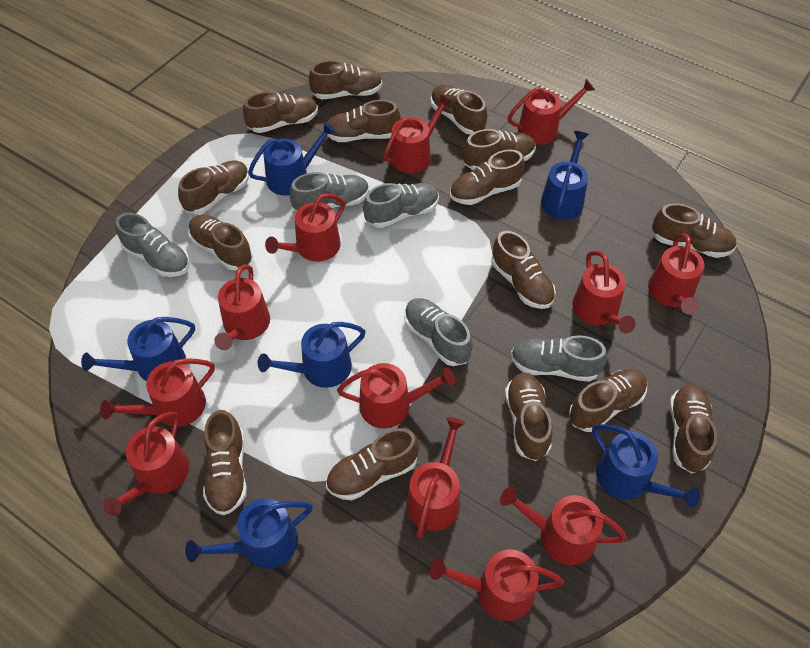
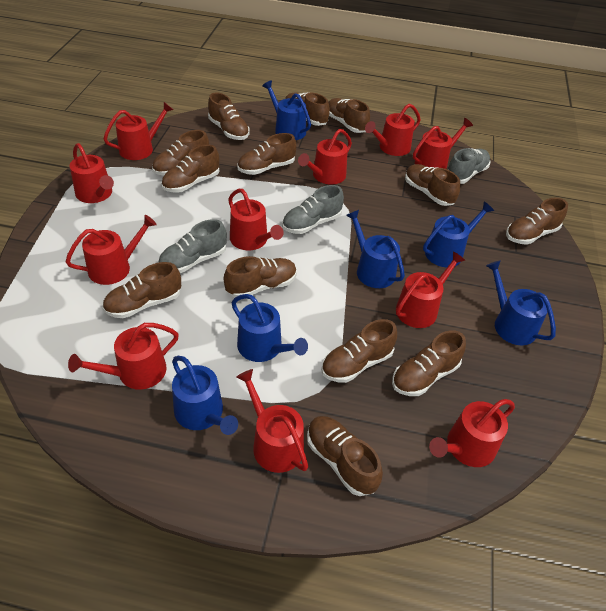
brown shoe: [178,160,249,214] [188,214,253,271] [203,410,247,516] [243,92,318,133] [309,60,383,99] [326,428,419,500] [327,100,401,142] [431,85,487,135] [450,150,525,205] [463,129,536,170] [492,231,556,309] [505,372,553,461] [569,369,647,432] [652,203,737,258] [669,384,717,473] = 15 -> [102,262,181,318] [152,130,209,176] [161,145,219,193] [208,92,249,140] [224,256,297,297] [238,133,297,175] [285,92,330,126] [307,416,383,496] [321,319,397,383] [329,98,370,133] [392,330,466,396] [405,164,460,206] [506,198,568,245] = 13
grey shoe: [116,213,190,277] [290,172,369,211] [363,183,439,228] [404,298,473,366] [511,335,607,382] = 5 -> [158,219,227,273] [282,185,344,234] [448,148,490,184] = 3
red watering can: [100,358,215,427] [103,411,189,516] [214,265,270,350] [265,193,345,262] [337,363,455,429] [383,94,452,173] [406,417,465,538] [430,549,564,621] [500,487,627,565] [508,79,595,145] [572,251,636,333] [648,233,704,314] = 12 -> [65,215,157,285] [68,323,179,390] [70,143,114,203] [104,102,173,160] [228,189,284,250] [237,369,308,473] [298,129,352,184] [365,104,421,156] [396,251,465,328] [413,118,473,169] [429,399,515,467] = 11

